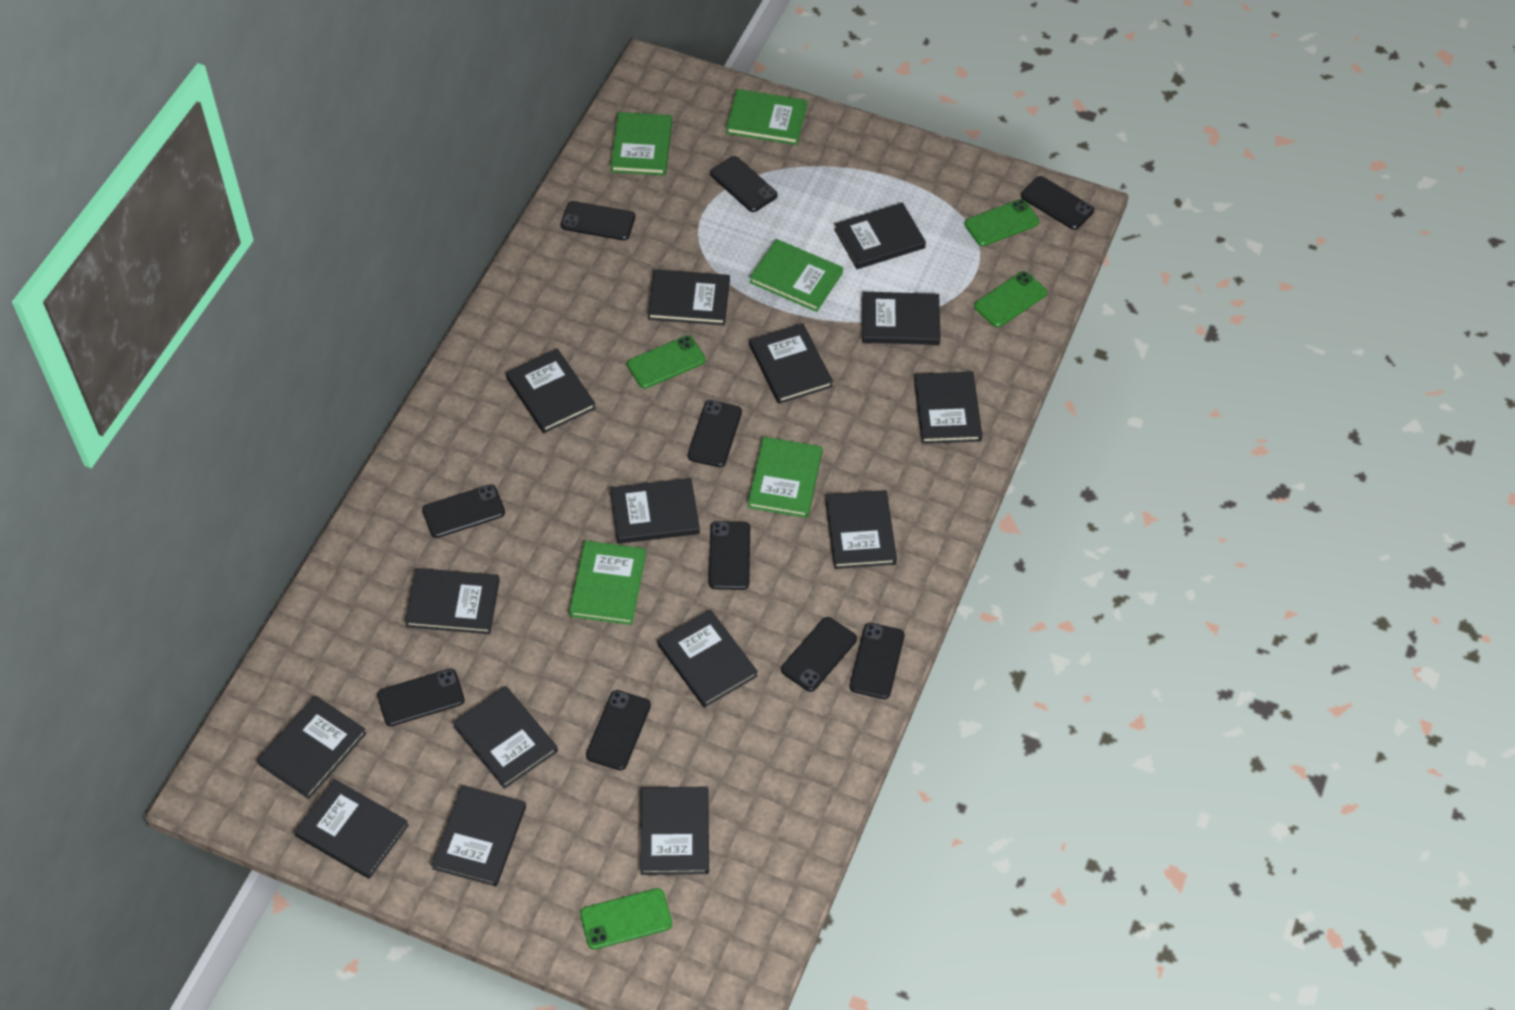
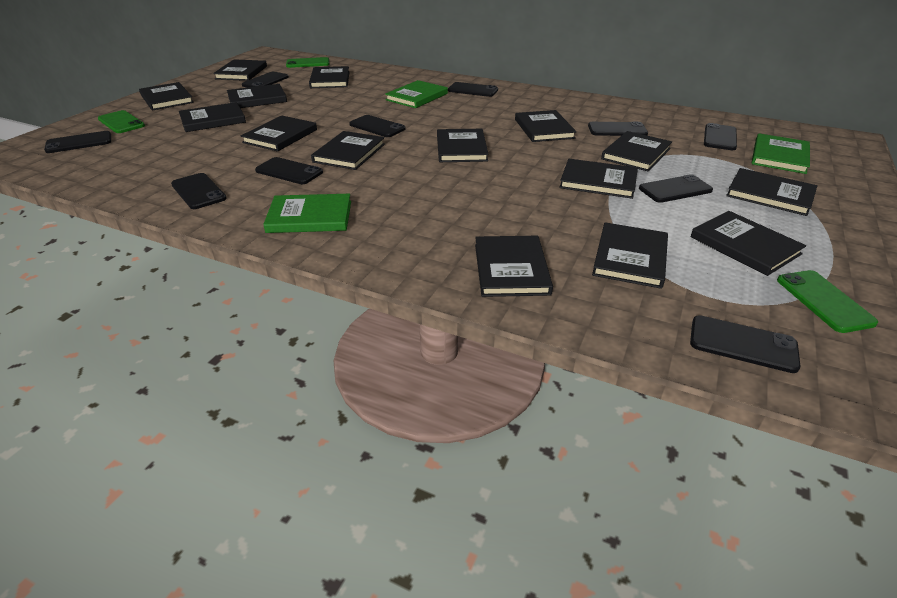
green book: [569,541,646,625] [611,112,672,176] [726,89,807,145] [748,437,823,518] [749,239,843,312] = 5 -> [263,194,351,233] [385,80,448,108] [752,133,810,174] = 3
green phone: [580,888,672,950] [627,335,706,389] [964,199,1039,246] [974,271,1047,327] = 4 -> [98,110,145,133] [286,57,330,68] [777,270,878,333] = 3

